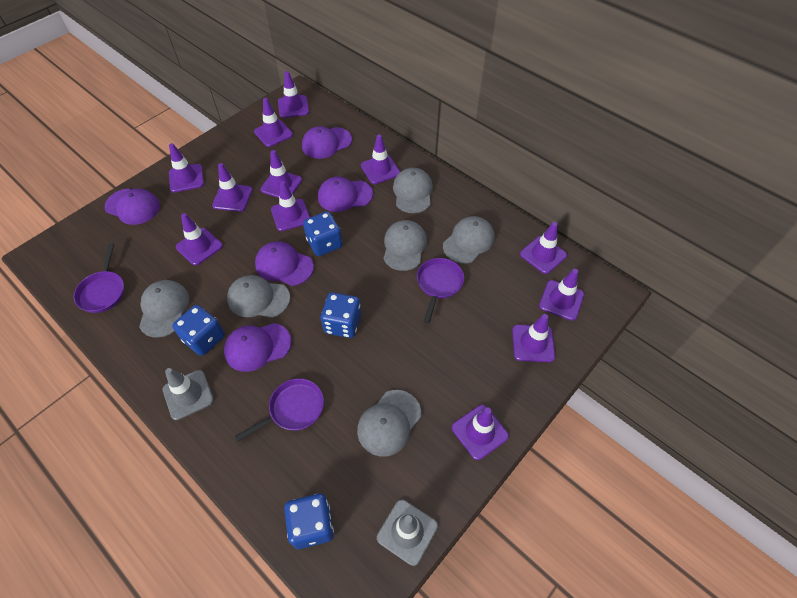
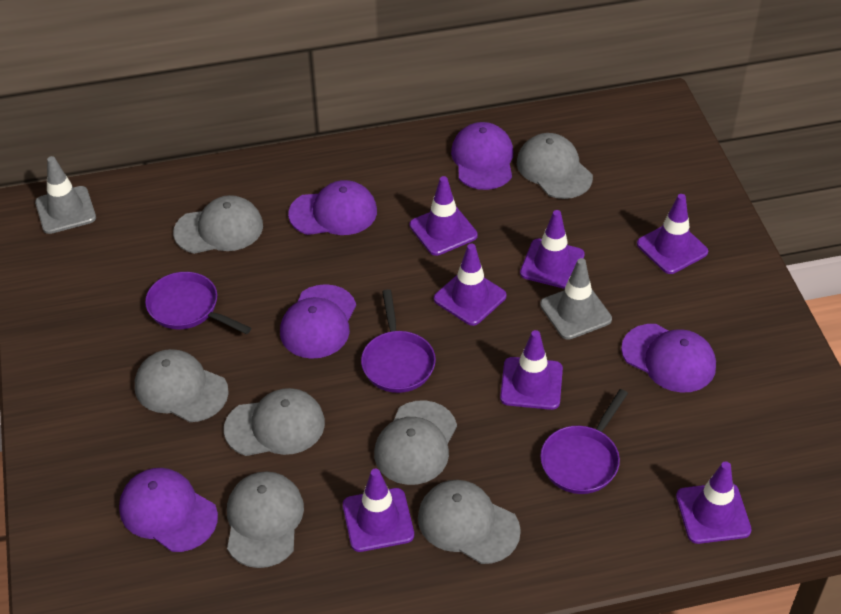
blue dice: [172,305,225,356] [284,493,334,549] [303,211,342,256] [321,292,361,338] = 4 -> none = 0
grey cap: [139,280,189,338] [227,275,290,318] [357,390,421,457] [384,220,427,271] [393,168,433,213] [443,216,495,263] = 6 -> [135,349,229,422] [173,195,263,254] [224,388,325,456] [227,471,304,568] [374,400,457,485] [418,480,521,564] [517,133,593,199] = 7
purple traffic cone: [169,143,204,192] [176,213,223,266] [212,163,252,212] [254,98,293,147] [260,150,302,198] [271,181,310,231] [278,71,309,118] [361,134,400,184] [452,405,509,460] [512,314,555,362] [520,222,567,274] [539,269,584,321] = 12 -> [343,469,414,552] [410,176,478,256] [434,244,507,326] [500,330,563,410] [520,210,585,289] [637,194,708,274] [676,461,752,544] = 7

